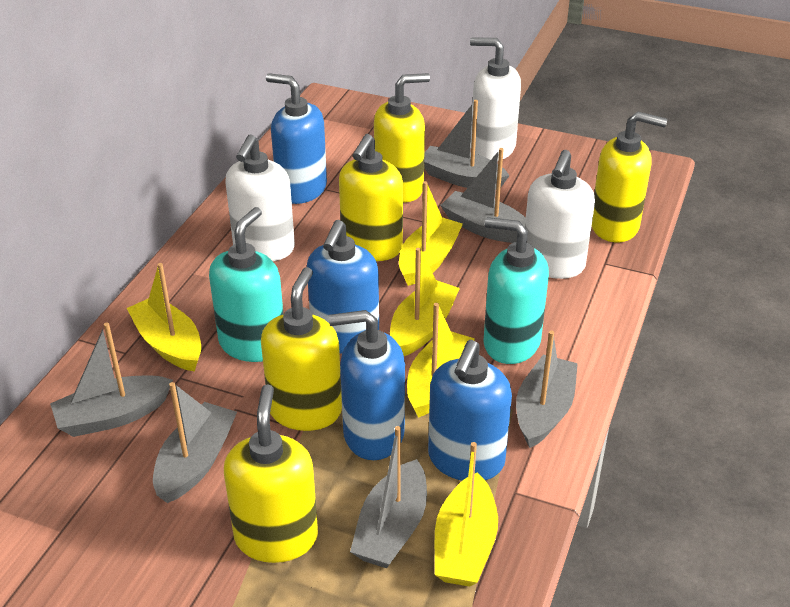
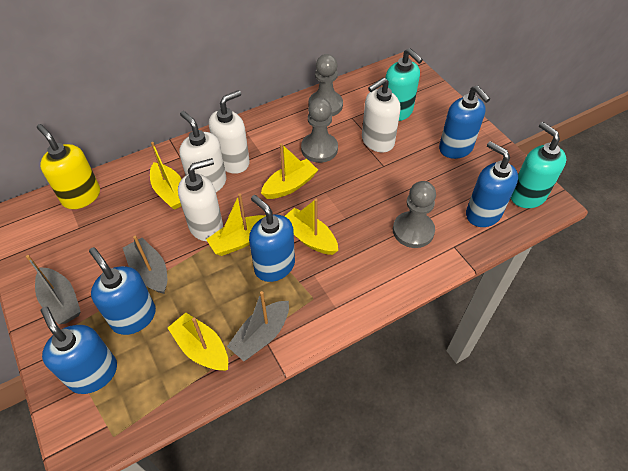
blue soap dispenser: [266,73,327,204] [307,220,379,354] [328,310,405,460] [428,340,512,481] = 4 -> [40,306,117,394] [89,247,156,335] [249,195,295,282] [439,85,490,159] [466,141,518,227] = 5
grey boat: [50,322,173,437] [153,382,237,503] [350,426,427,568] [424,100,510,188] [440,148,526,243] [516,331,578,448] = 6 -> [26,255,81,324] [123,236,167,294] [227,291,289,361] = 3
grey pawn: none = 0 -> [301,98,338,163] [309,54,343,116] [393,181,436,248] = 3
white soap dispenser: [225,135,295,261] [470,37,521,160] [525,150,595,279] = 3 -> [178,158,223,241] [179,111,226,192] [209,90,249,174] [362,78,401,152] = 4
yellow soap dispenser: [224,384,318,563] [261,267,342,431] [339,134,403,261] [374,73,430,203] [592,112,667,243] = 5 -> [37,124,100,209] = 1

